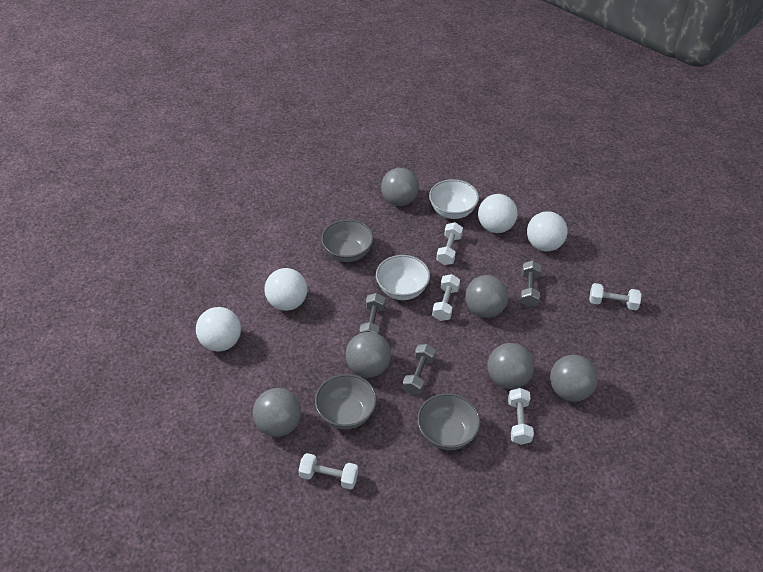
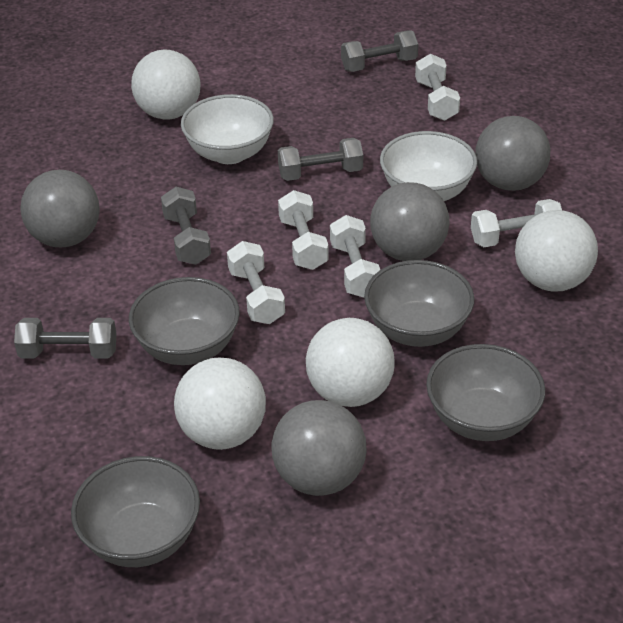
grey ball: [253,388,301,437] [345,332,391,378] [381,168,419,206] [465,275,508,318] [487,343,534,389] [550,355,598,402] = 6 -> [20,170,99,247] [272,400,366,496] [370,182,450,261] [475,116,550,191] = 4
grey bowl: [315,374,377,429] [321,219,374,262] [417,393,480,450] = 3 -> [71,456,200,567] [129,277,240,365] [364,260,474,347] [426,344,545,441] = 4
grey dumbbell: [359,293,385,334] [403,344,436,395] [520,260,541,307] = 3 -> [14,318,117,359] [161,187,211,265] [278,138,363,181] [341,30,418,72] = 4

